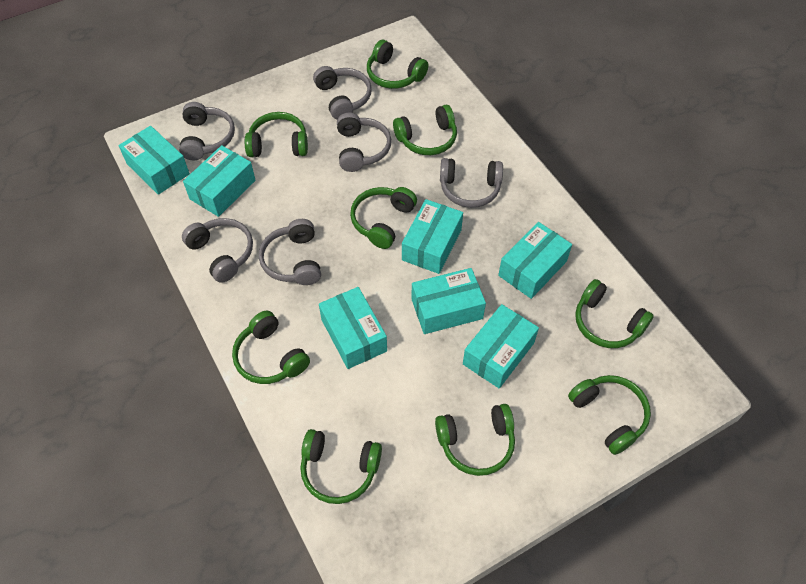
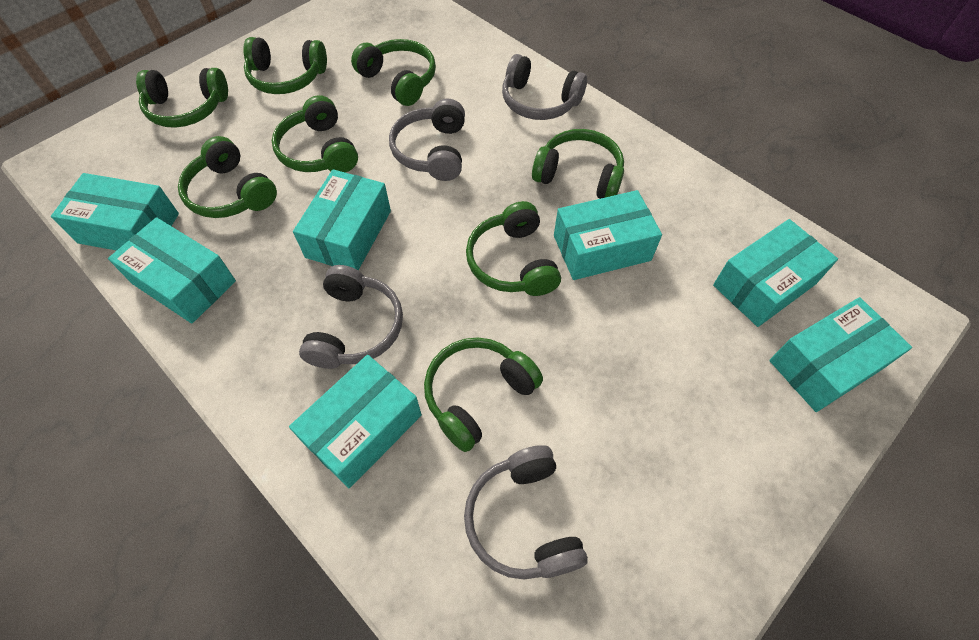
green headphones: [232,311,310,384] [245,112,308,157] [300,429,382,504] [350,187,417,249] [367,40,429,89] [393,105,457,155] [435,404,515,476] [568,375,651,455] [575,279,654,348] = 9 -> [136,68,228,128] [178,136,277,218] [243,37,327,94] [272,95,358,173] [351,39,436,106] [424,337,543,452] [466,201,561,296] [532,129,624,199] = 8
grey headphones: [179,102,235,160] [182,218,253,283] [259,219,321,285] [313,66,371,120] [337,113,391,172] [440,158,503,208] = 6 -> [299,265,403,369] [389,98,465,181] [464,445,588,580] [502,54,587,120] = 4

